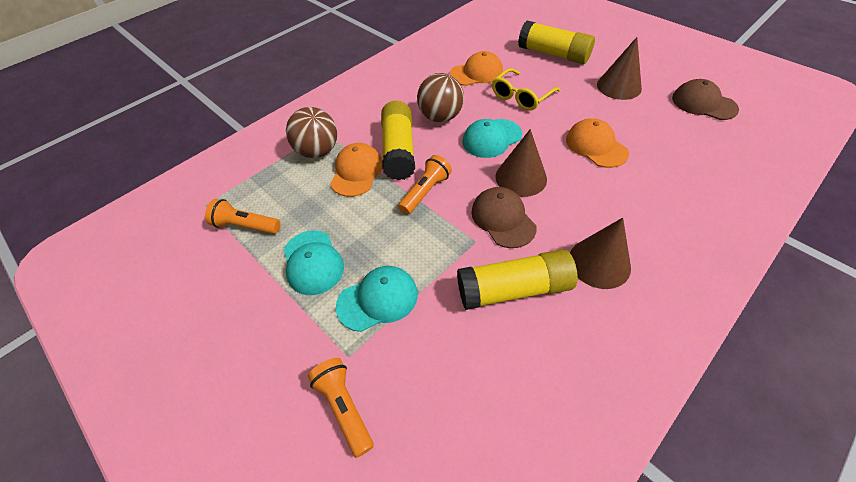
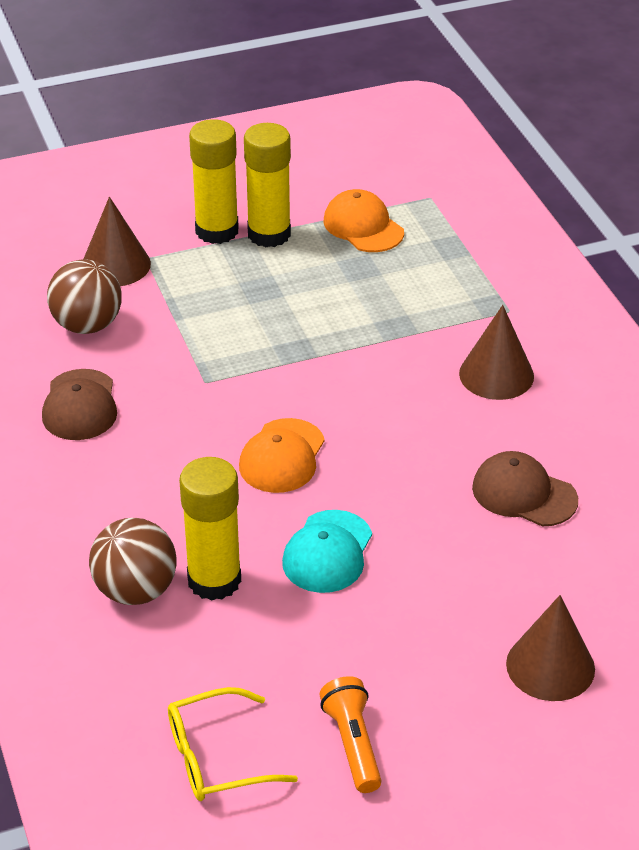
orange cap: [330,143,382,197] [450,51,503,86] [566,118,629,168] = 3 -> [239,418,325,493] [323,189,404,252] = 2
orange flashlight: [205,199,281,234] [308,358,374,458] [398,155,452,214] = 3 -> [320,676,381,793] = 1
turquoise cap: [284,230,344,295] [336,266,418,332] [462,119,522,158] = 3 -> [282,510,372,593] = 1

